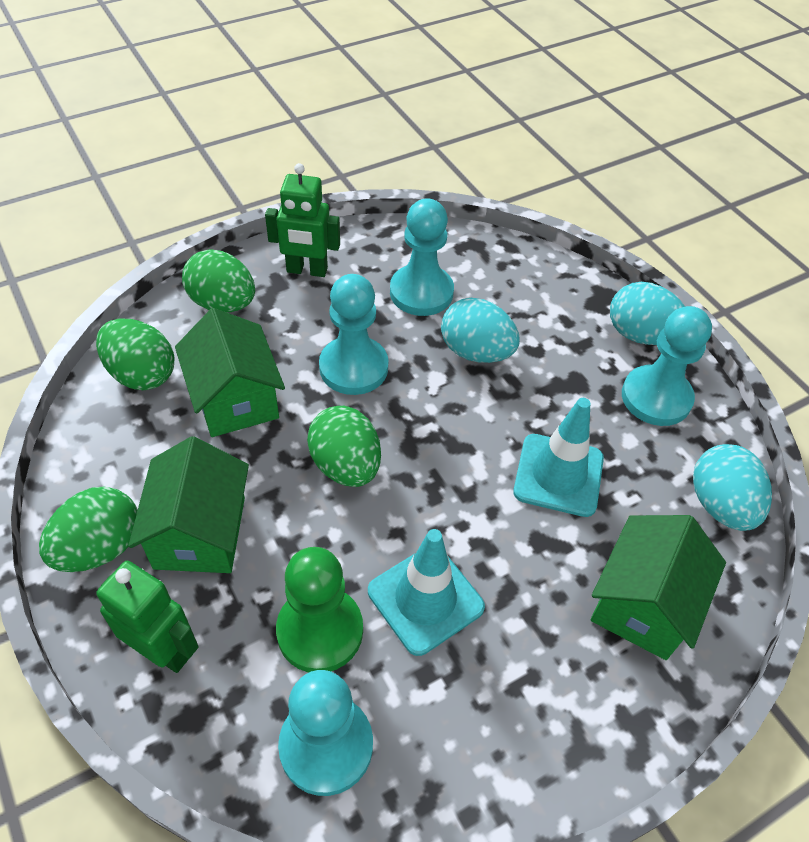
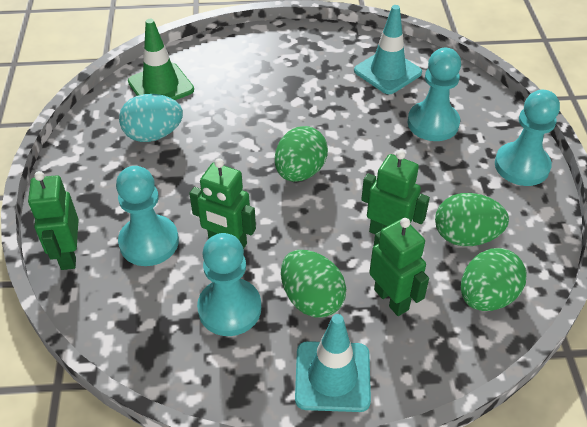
green house: [128,436,249,573] [175,308,285,437] [591,515,726,660] = 3 -> none = 0
green pawn: [276,547,363,672] = 1 -> none = 0
green robot: [96,561,199,673] [265,163,340,277] = 2 -> [28,171,79,270] [189,158,256,249] [361,150,430,234] [369,218,429,316] = 4
green traffic cone: none = 0 -> [128,19,194,100] = 1
turquoise egg: [441,298,520,363] [610,282,685,345] [693,444,772,531] = 3 -> [119,94,183,142] = 1

